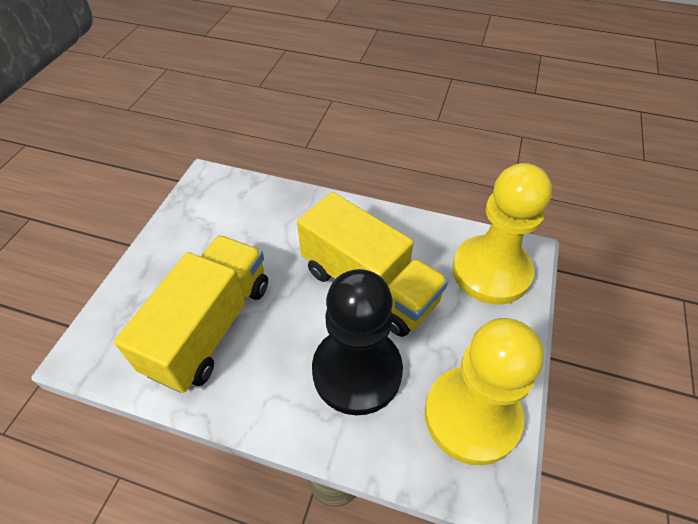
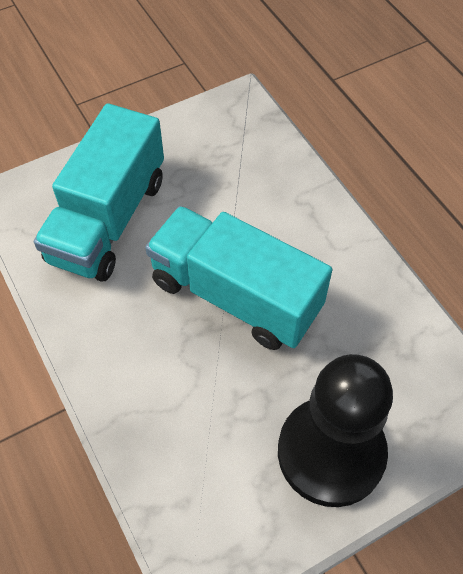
turquoise truck: none = 0 -> [34,103,164,281] [145,206,332,350] = 2
yellow pawn: [425,318,544,465] [452,163,552,305] = 2 -> none = 0
yellow truck: [114,235,268,393] [297,192,448,337] = 2 -> none = 0

